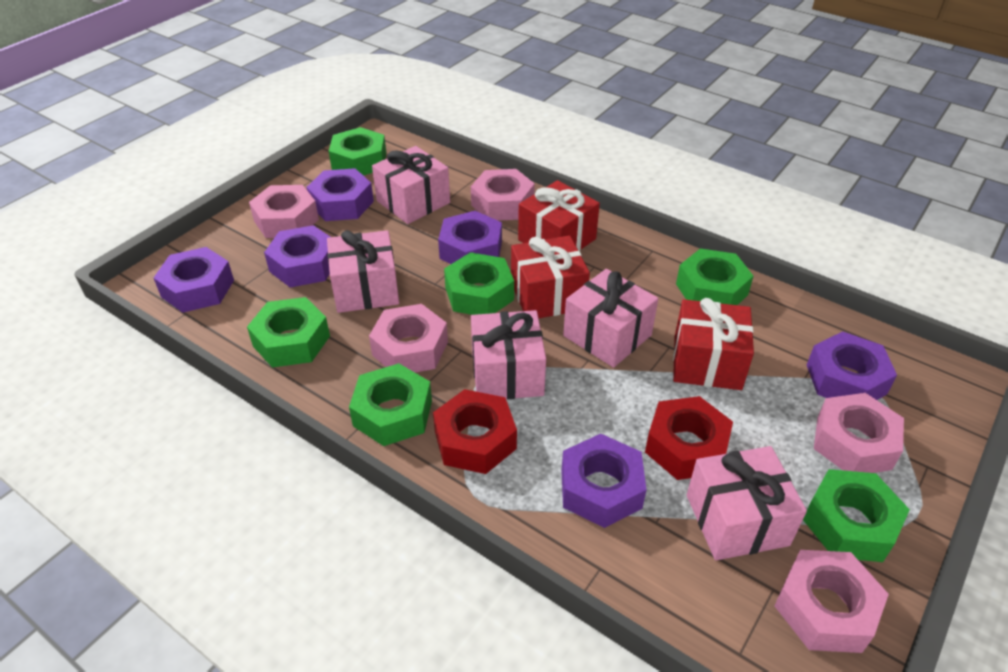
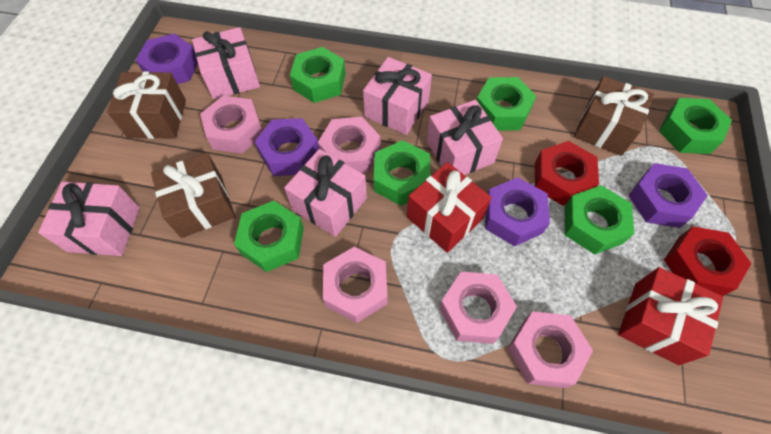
brown gift: none = 0 -> [107,71,186,139] [151,153,235,238] [574,76,654,156] = 3
purple nut: [154,247,234,313] [264,225,330,288] [306,168,374,221] [438,211,502,264] [561,434,646,528] [807,332,897,400] = 6 -> [136,33,198,84] [255,118,319,176] [485,177,550,246] [628,163,708,228] = 4
red gift: [511,235,590,319] [518,180,600,251] [673,298,754,390] = 3 -> [407,162,492,253] [618,267,723,365] = 2

